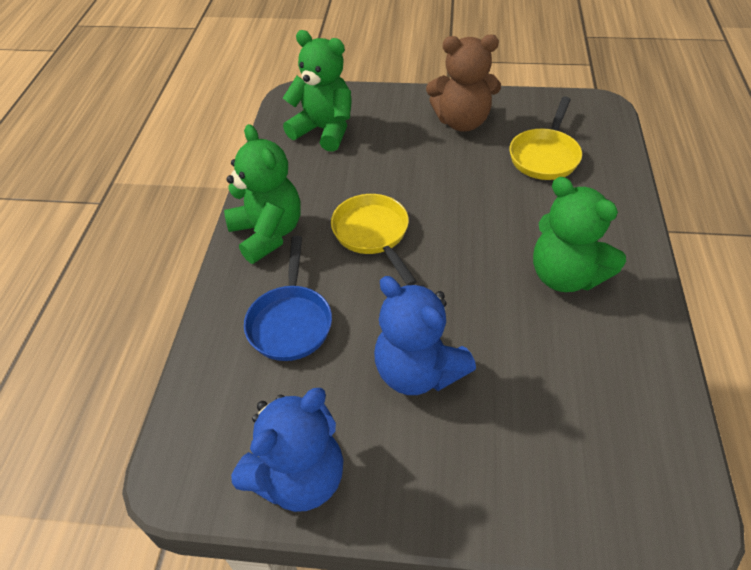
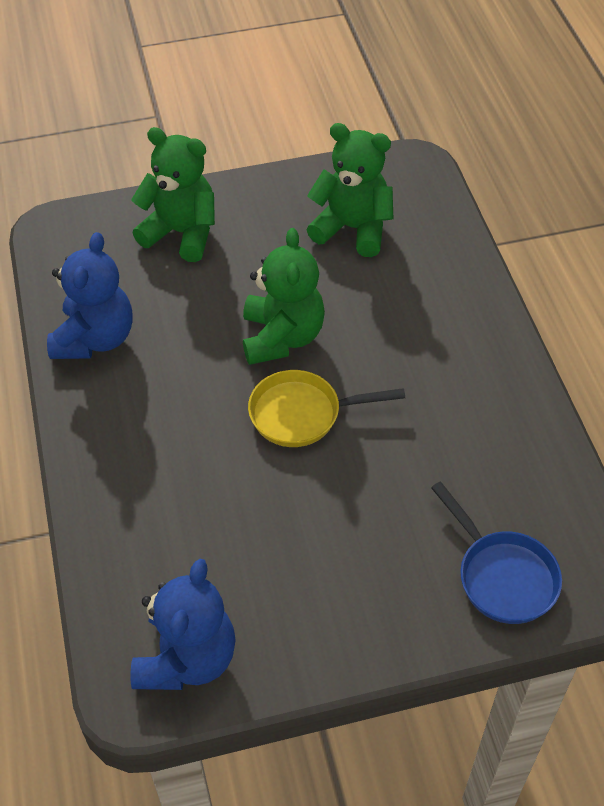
brown teddy bear: [426,35,501,132] = 1 -> none = 0
yellow pan: [331,194,417,285] [510,97,582,180] = 2 -> [248,370,405,447] = 1

